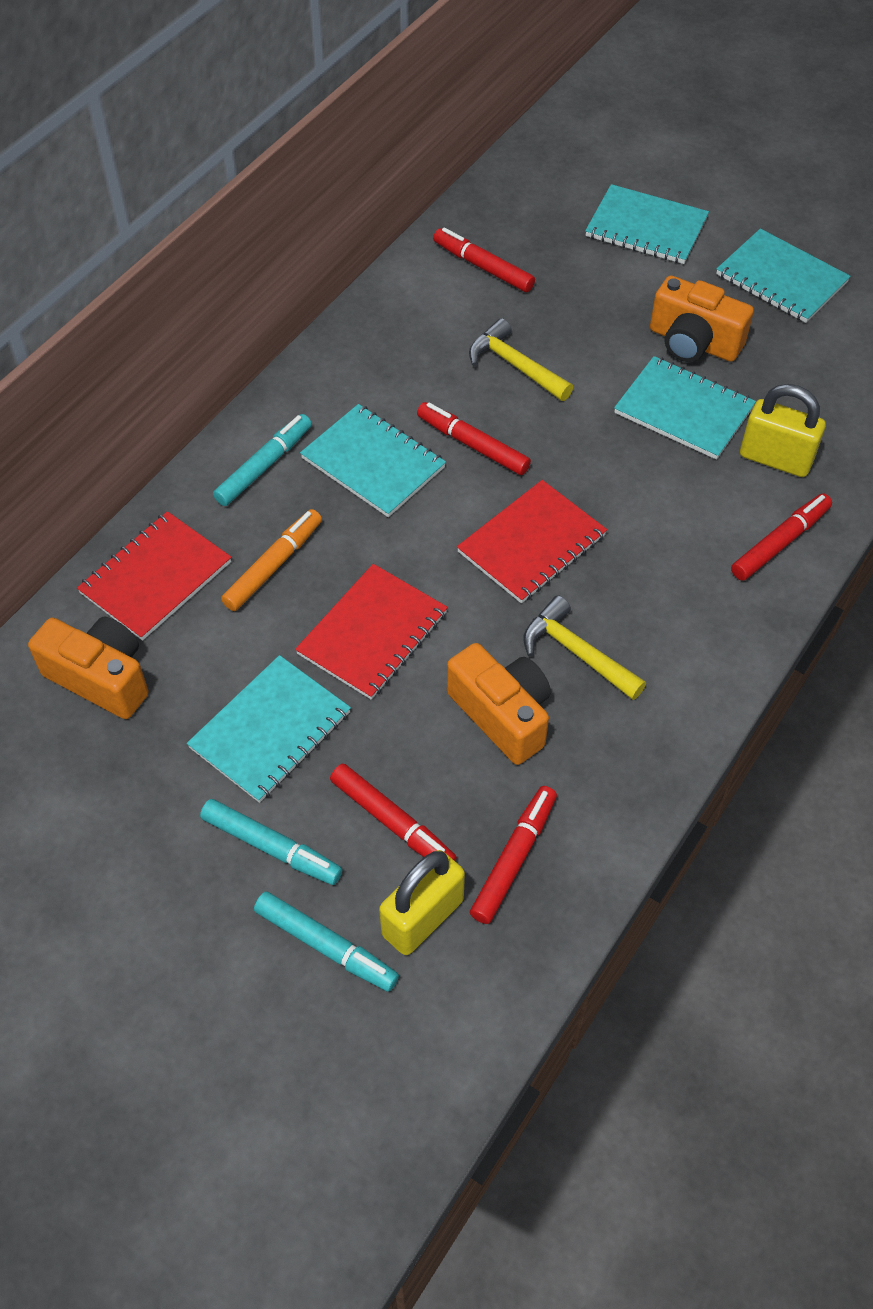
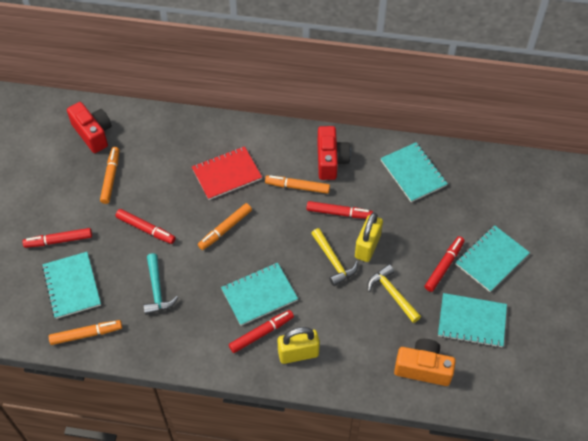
orange camera: [28,617,149,719] [447,643,551,765] [650,275,754,362] = 3 -> [394,339,456,386] = 1
orange marker: [221,509,322,611] = 1 -> [49,320,122,345] [100,147,119,204] [198,203,252,250] [265,175,330,194] = 4
red camera: none = 0 -> [67,102,112,153] [317,126,351,180] = 2
red notebook: [77,511,231,641] [295,564,448,700] [457,480,607,603] = 3 -> [192,146,262,200] = 1
turquoise hammer: none = 0 -> [143,253,179,315] = 1
turquoise marker: [200,799,342,885] [213,414,312,506] [254,892,399,992] = 3 -> none = 0

